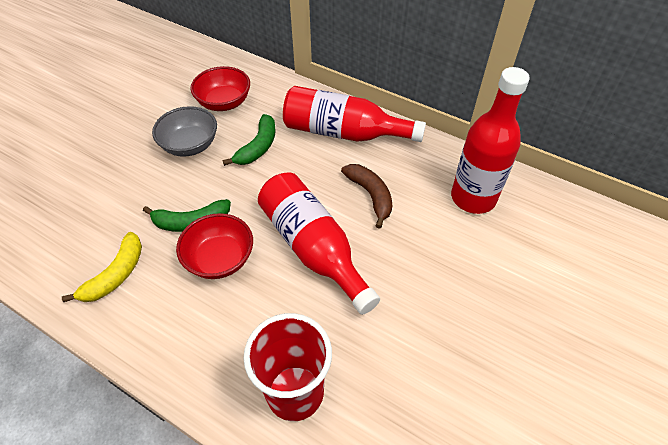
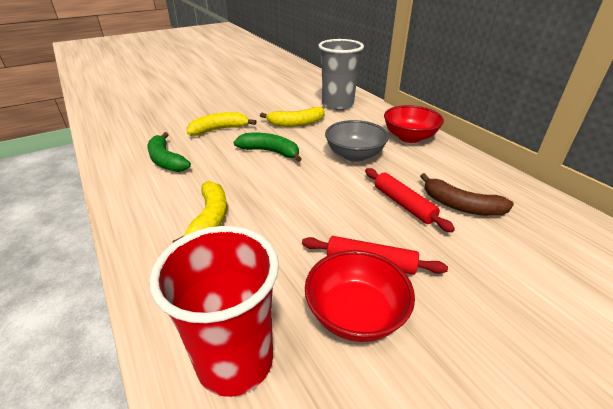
grey cup: none = 0 -> [318,39,364,111] = 1
red bottle: [258,172,380,315] [283,86,426,142] [451,67,530,214] = 3 -> none = 0
red rolling pin: none = 0 -> [302,236,448,275] [365,168,455,232] = 2
yellow banana: [62,232,142,302] = 1 -> [173,181,227,243] [187,112,257,136] [260,107,325,127] = 3

